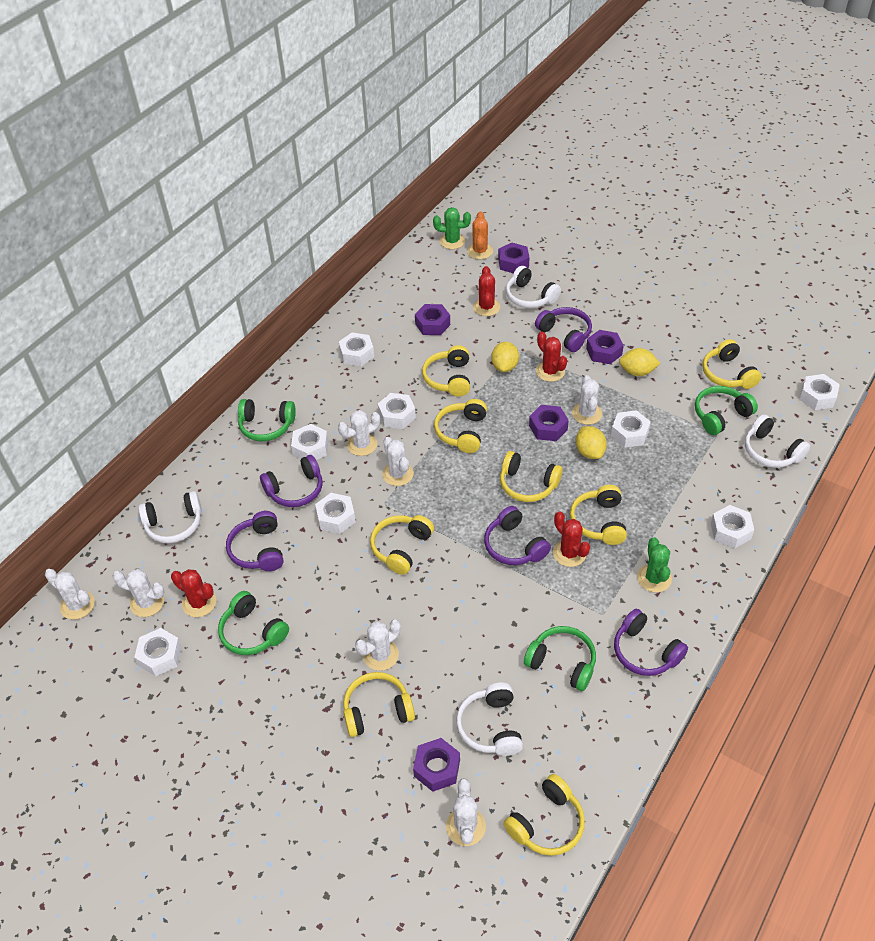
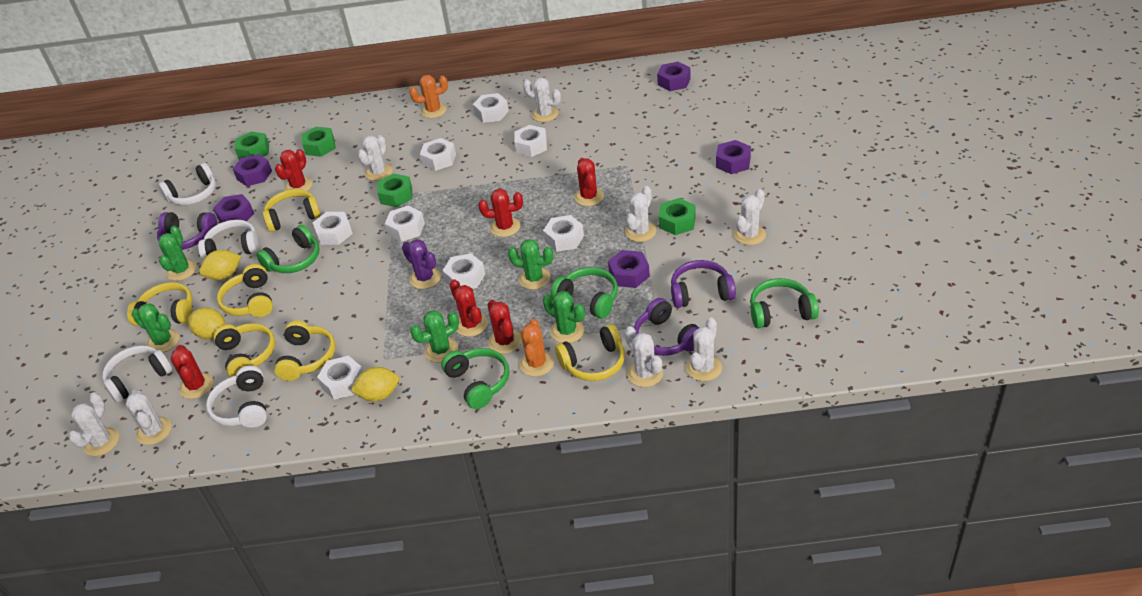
green cactus: [433,207,471,249] [637,537,672,592] = 2 -> [132,304,180,353] [159,226,197,281] [410,310,459,363] [508,239,553,290] [543,291,585,343] = 5
green nut: none = 0 -> [235,131,269,160] [301,127,336,157] [377,174,412,207] [659,198,696,235] = 4
orange cactus: [467,211,493,259] = 1 -> [409,75,448,118] [519,319,554,377] = 2
purple cactus: none = 0 -> [402,239,441,289] = 1
purple headphones: [226,511,284,571] [260,455,322,507] [484,506,551,565] [535,307,592,352] [614,609,688,676] = 5 -> [157,212,217,250] [634,298,699,356] [671,260,736,308] = 3
red cactus: [171,569,216,617] [473,266,500,316] [536,331,567,382] [553,511,590,567] = 4 -> [171,345,214,399] [275,149,313,191] [449,279,488,337] [478,189,523,237] [488,300,522,354] [574,158,604,206] = 6
white cactus: [45,569,95,620] [113,569,165,617] [338,410,380,456] [355,620,401,671] [382,437,414,486] [446,778,486,846] [572,375,602,425] = 7 -> [69,393,119,456] [126,389,172,445] [358,135,393,181] [523,78,561,122] [625,186,656,242] [625,326,663,387] [686,318,722,381] [734,189,766,245] = 8
yellow headphones: [343,672,415,737] [370,515,434,575] [422,345,470,397] [434,399,487,453] [500,451,563,502] [503,774,585,856] [570,485,627,545] [702,339,762,389] = 8 -> [127,282,193,326] [213,323,275,377] [217,264,273,317] [263,189,321,232] [274,321,336,381] [555,324,625,381] = 6

